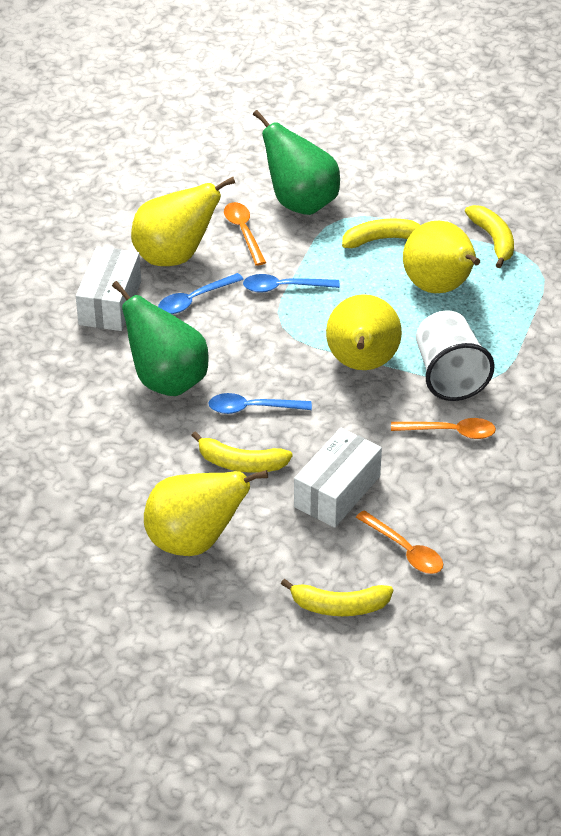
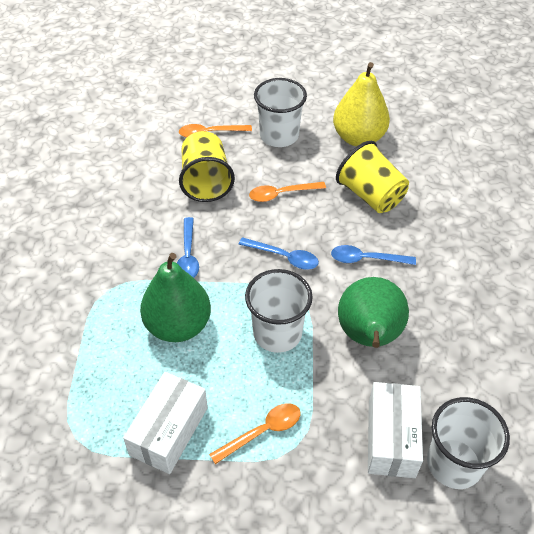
white cup: [416,310,495,401] = 1 -> [245,269,313,353] [254,78,307,147] [427,397,510,489] = 3
yellow banana: [191,431,293,473] [281,578,393,616] [342,218,420,248] [465,205,514,268] = 4 -> none = 0
yellow cup: none = 0 -> [179,131,235,202] [336,141,409,213] = 2
yellow pear: [131,177,235,266] [144,470,268,556] [326,294,402,370] [403,221,480,293] = 4 -> [333,62,390,147] = 1

